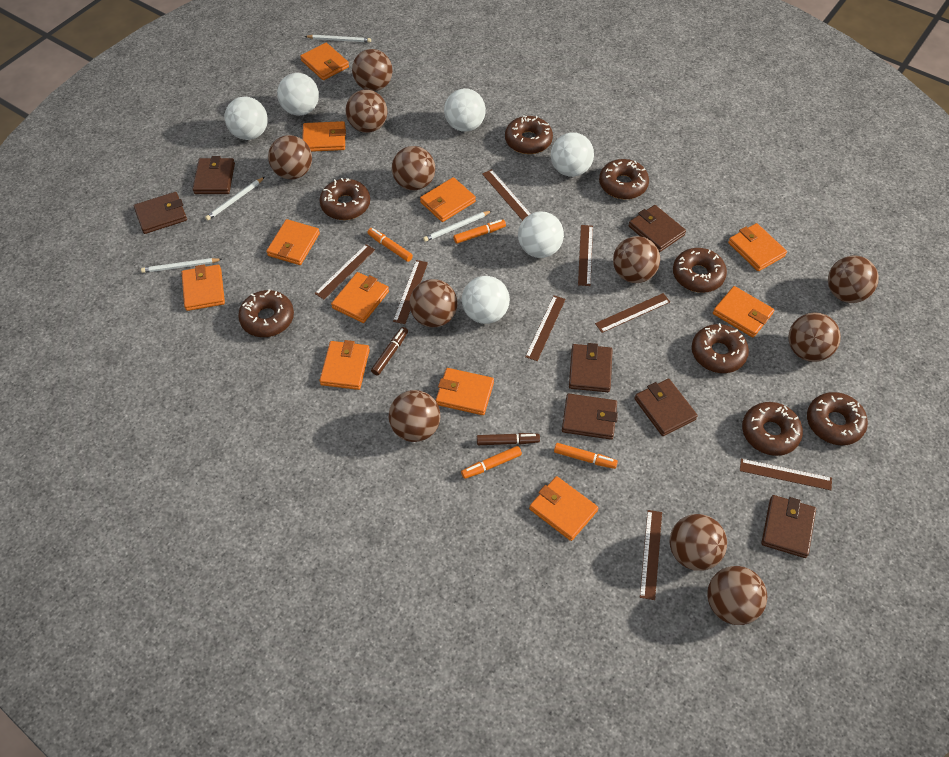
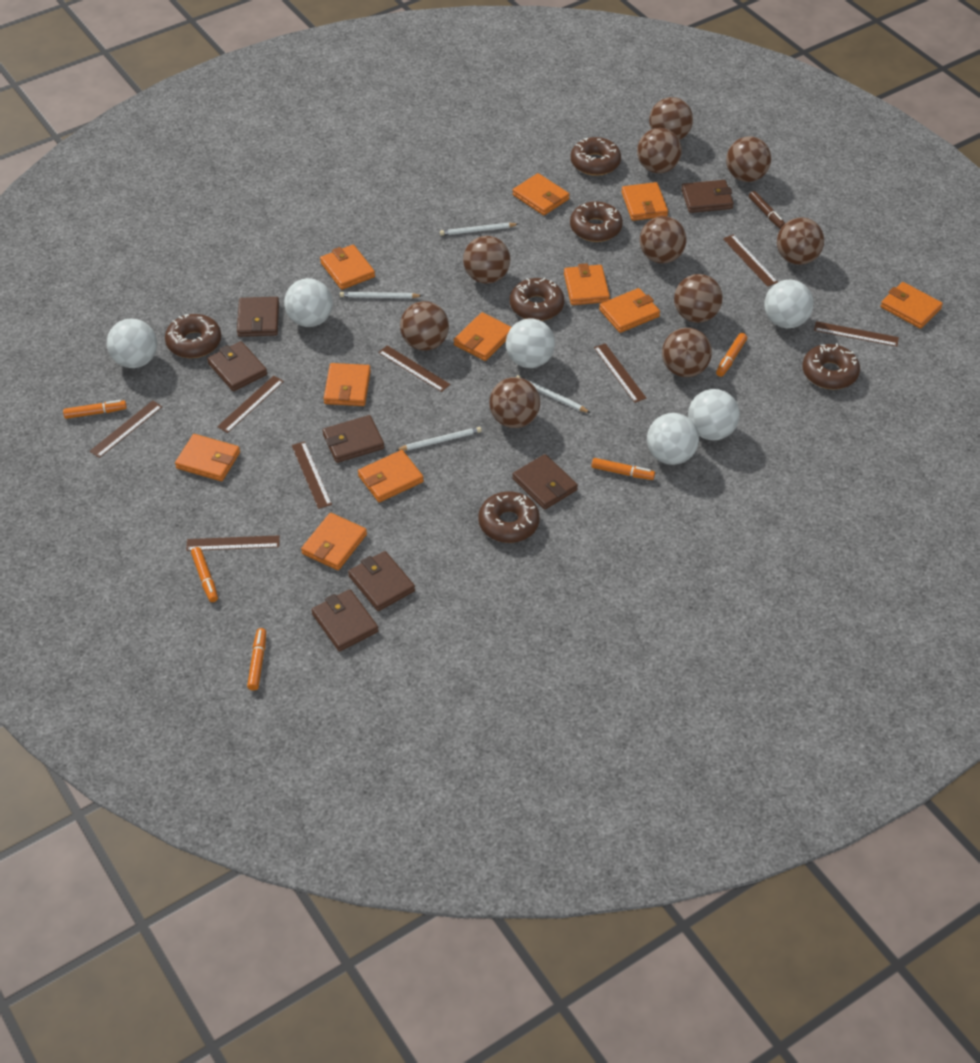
brown ball: [268,135,312,179] [345,89,387,133] [352,49,393,91] [388,390,440,442] [392,146,435,191] [409,279,457,327] [613,236,660,283] [670,514,727,571] [707,566,767,625] [788,312,841,362] [828,256,878,303] = 11 -> [400,301,449,351] [463,236,510,284] [489,377,540,428] [637,128,682,173] [640,216,687,263] [649,97,693,140] [662,328,712,377] [674,274,723,323] [726,136,771,182] [777,217,824,265] = 10
brown donut: [238,289,294,337] [320,178,370,220] [505,115,553,154] [599,159,649,199] [673,248,727,293] [692,323,749,373] [742,402,803,456] [807,392,868,445] = 8 -> [165,314,221,358] [478,491,540,543] [510,277,564,321] [570,201,623,242] [571,137,621,176] [802,343,860,389] = 6
brown marker: [371,327,408,376] [477,433,540,445] = 2 -> [749,191,785,229] = 1
orange marker: [368,228,413,262] [453,220,506,244] [461,446,522,479] [554,443,618,469] = 4 -> [63,400,127,419] [191,547,218,602] [247,628,266,690] [591,458,655,480] [716,333,747,377] = 5

